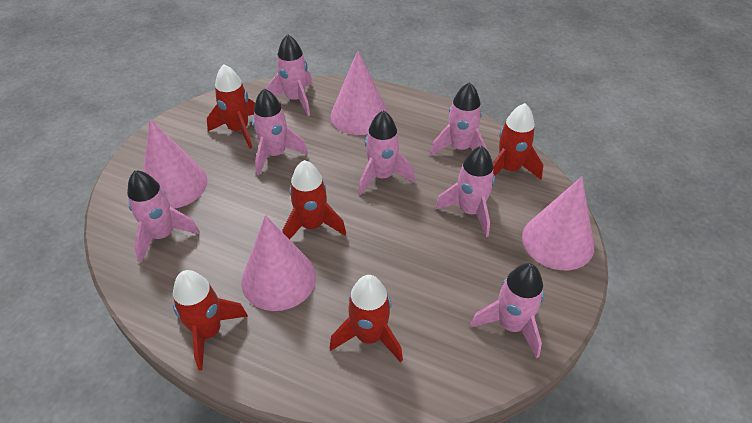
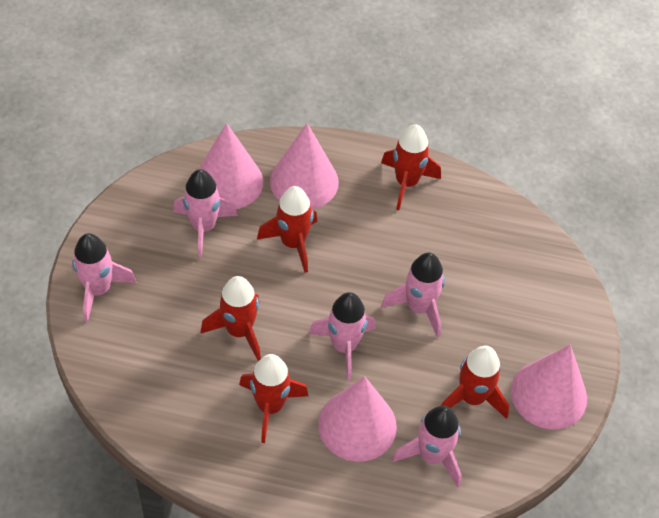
pink rocket: [127,170,200,263] [252,88,308,175] [267,34,313,116] [358,110,415,195] [430,82,487,156] [435,146,495,237] [470,263,544,358] = 7 -> [72,233,137,322] [173,169,238,258] [308,292,376,381] [381,253,445,338] [392,405,462,487] = 5

